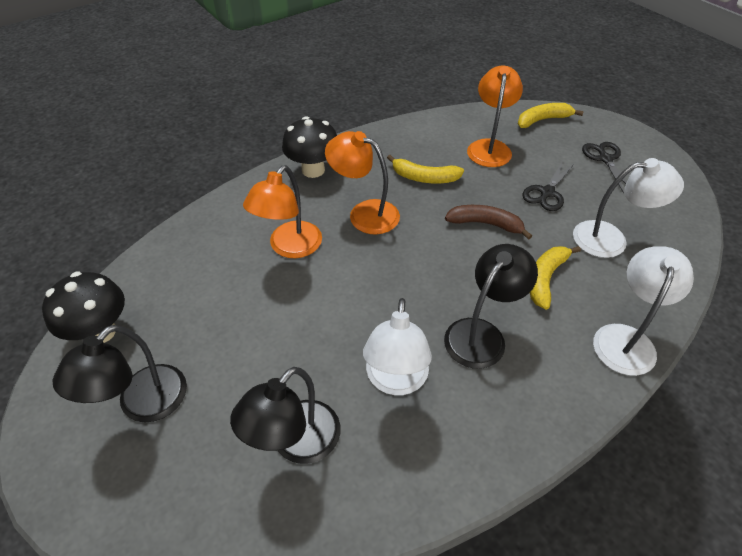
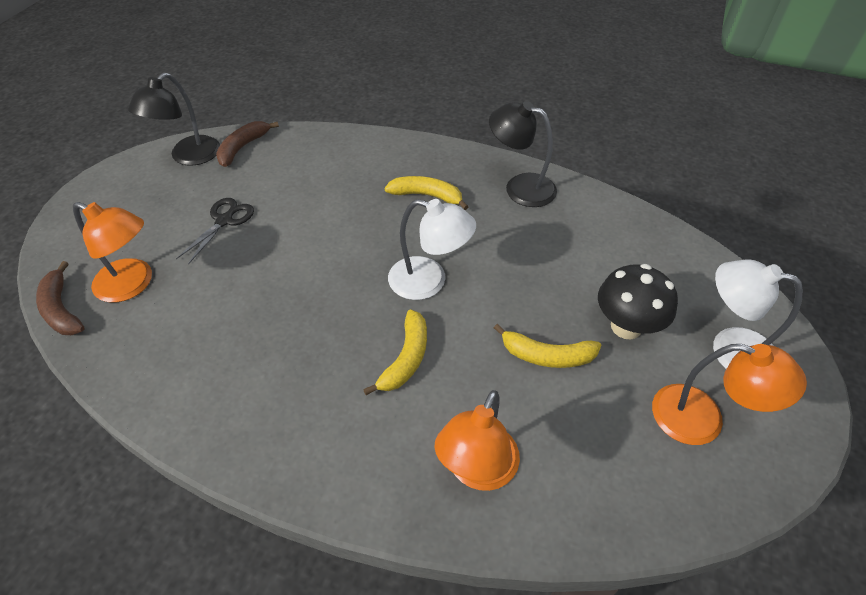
black lamp: [52,325,187,422] [230,367,340,464] [444,244,538,369] = 3 -> [128,73,220,166] [489,101,557,207] = 2
black mushroom: [42,272,125,343] [282,116,337,178] = 2 -> [598,264,678,339] = 1
black scissors: [522,161,575,211] [582,142,627,193] = 2 -> [176,198,254,265] = 1
brown banana: [445,205,532,240] = 1 -> [36,261,85,335] [216,121,279,167] = 2
white lamp: [363,298,432,395] [573,158,684,258] [593,246,694,376] = 3 -> [388,199,476,300] [713,260,803,369] = 2

